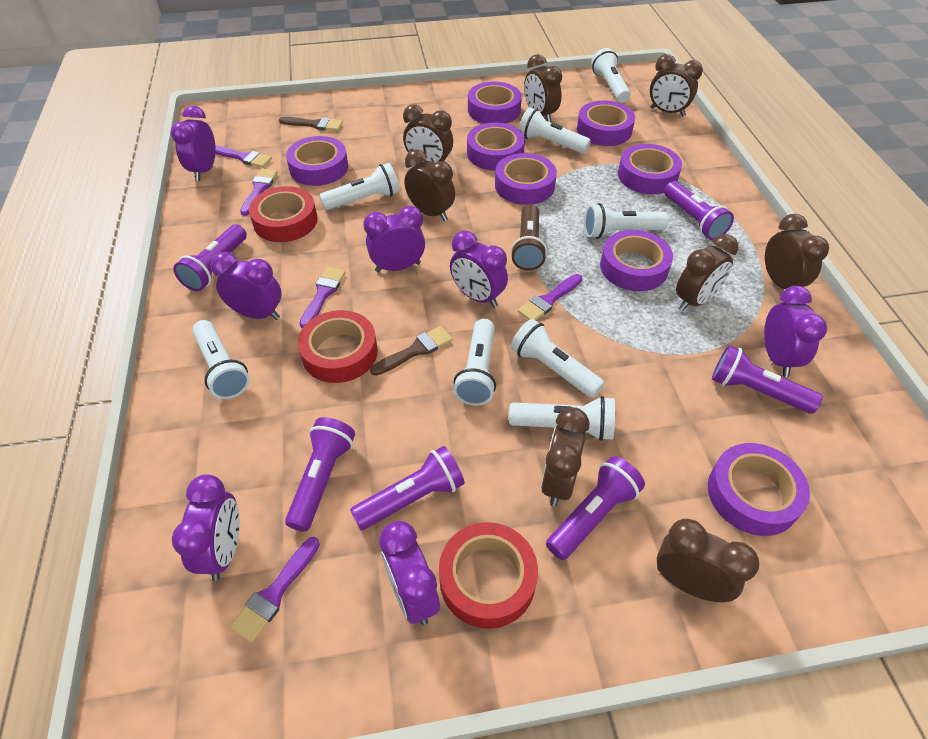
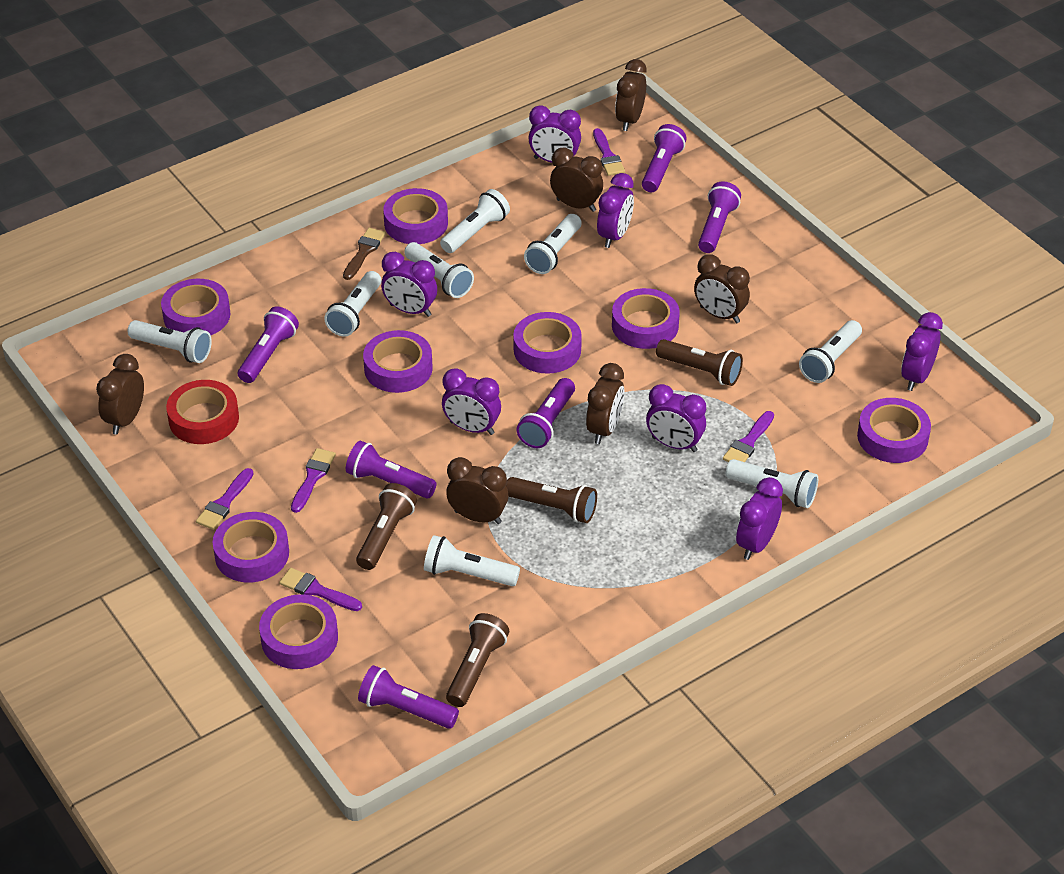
brown brush: [279,117,343,131] [370,326,453,376] = 2 -> [343,228,386,280] = 1
brown clock: [403,105,453,163] [404,149,455,221] [524,54,562,122] [541,407,589,507] [650,54,703,117] [657,519,759,602] [676,234,738,311] [765,214,829,289] = 8 -> [96,354,144,435] [446,457,508,524] [550,148,603,212] [586,363,624,444] [615,59,647,131] [694,254,750,324] = 6
brown flashlight: [511,204,547,271] = 1 -> [356,483,417,570] [446,613,509,707] [506,477,597,523] [656,339,743,386] = 4
red tape: [249,186,318,242] [298,310,378,383] [439,522,538,629] = 3 -> [166,380,239,444] = 1

